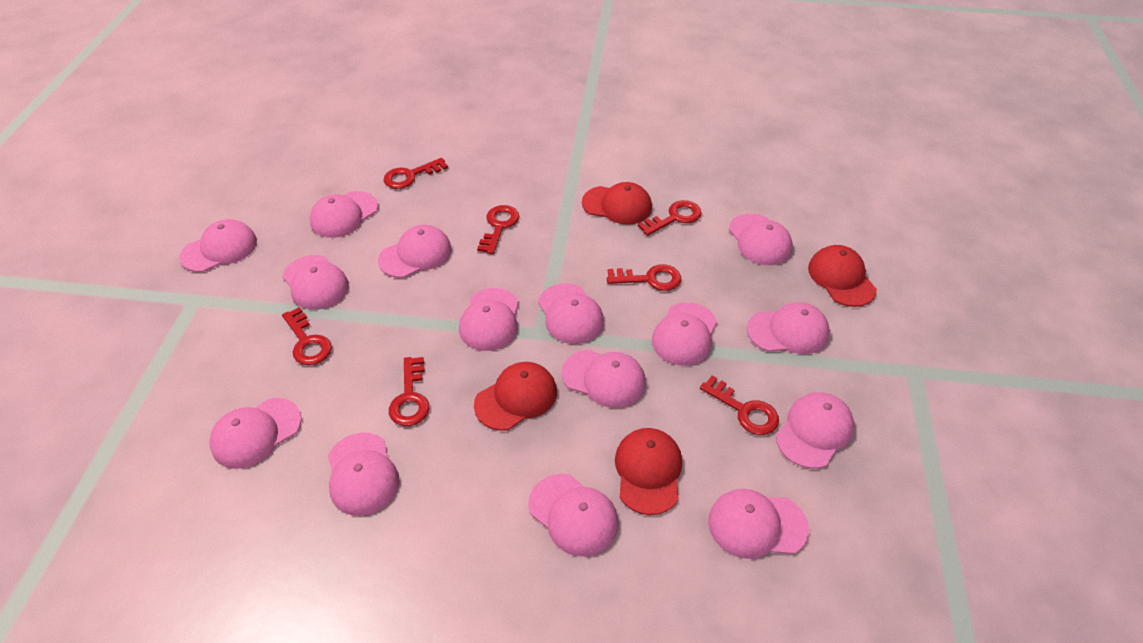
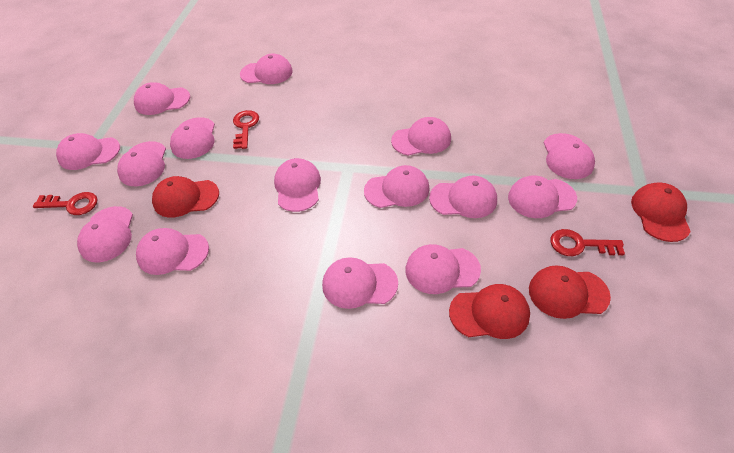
red key: [282,307,332,365] [384,158,448,189] [389,357,429,426] [477,205,519,254] [607,264,681,291] [638,200,702,236] [700,375,779,435] = 7 -> [33,192,98,215] [233,110,259,149] [550,229,625,256] = 3

